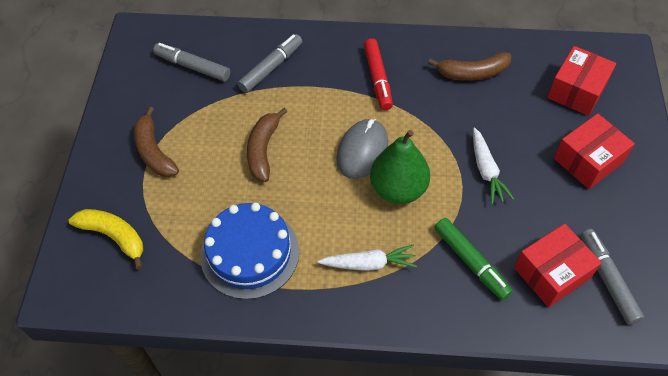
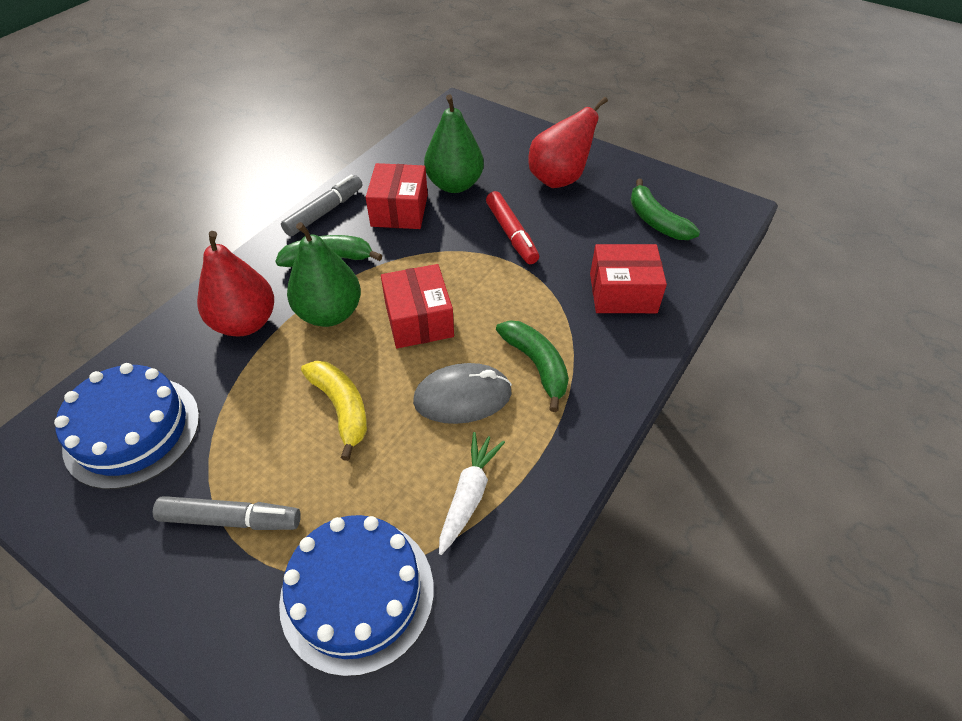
blue cake: [200,203,299,299] = 1 -> [54,363,199,489] [279,515,434,677] = 2
brown banana: [134,107,179,177] [247,108,288,182] [428,52,511,81] = 3 -> none = 0
green banana: none = 0 -> [275,235,382,267] [496,320,569,412] [630,179,700,240] = 3
green marker: [434,218,512,300] = 1 -> none = 0
green pear: [370,130,430,204] = 1 -> [287,222,361,327] [424,94,484,193] = 2
grey marker: [153,43,230,82] [238,34,302,93] [580,229,644,325] = 3 -> [153,496,301,530] [281,175,363,236] = 2
red pear: none = 0 -> [197,231,274,336] [529,97,608,188] = 2
white carrot: [318,244,417,271] [473,128,514,204] = 2 -> [439,432,505,555] = 1

